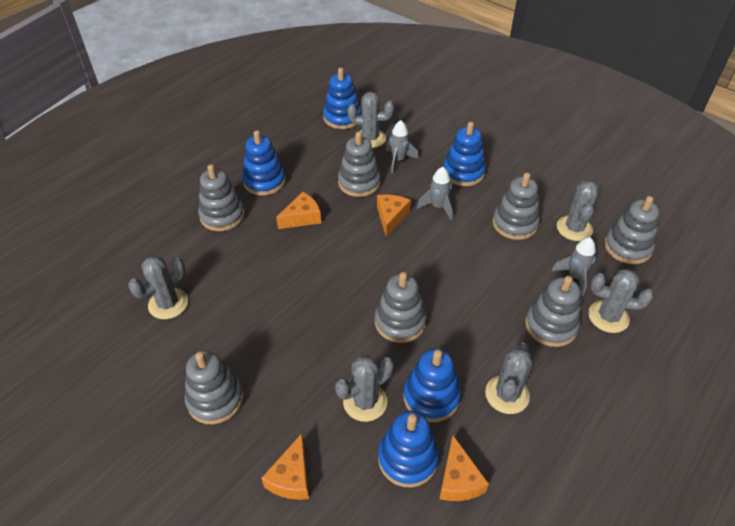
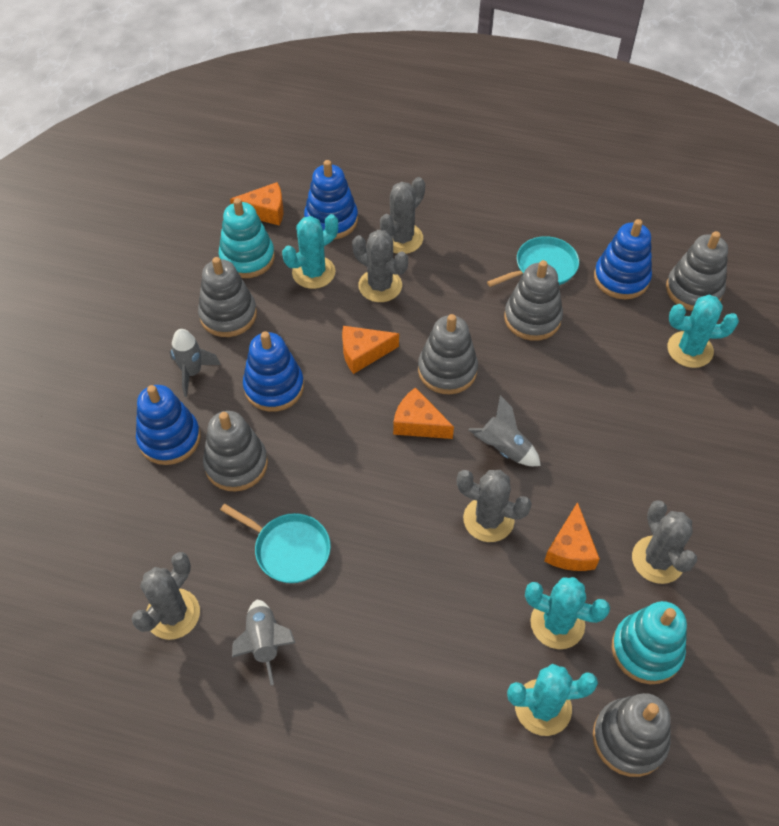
blue stacking toy: [242,130,286,196] [323,68,361,129] [378,411,439,488] [403,349,461,422] [444,122,486,186] = 5 -> [136,385,201,465] [243,331,304,412] [304,160,358,239] [594,219,652,299] = 4
grey cactus: [129,255,188,319] [335,355,394,422] [347,92,394,148] [485,342,532,414] [557,180,599,241] [588,269,654,333] = 6 -> [132,552,200,640] [352,230,408,302] [380,177,425,254] [457,470,532,542] [632,500,697,584] = 5
grey stacking toy: [184,351,244,424] [198,164,245,231] [338,132,381,197] [375,272,427,343] [493,172,540,240] [525,276,580,347] [604,196,659,264] = 7 -> [198,257,257,337] [203,411,268,492] [418,314,478,394] [504,260,563,341] [593,693,671,777] [666,231,728,311] = 6
turquoise cactus: none = 0 -> [282,214,338,289] [507,664,598,736] [525,577,610,649] [667,295,739,368] = 4
turquoise pan: none = 0 -> [220,504,331,583] [487,236,579,287] = 2
turquoise stacking toy: none = 0 -> [219,198,275,278] [612,601,687,684] = 2

